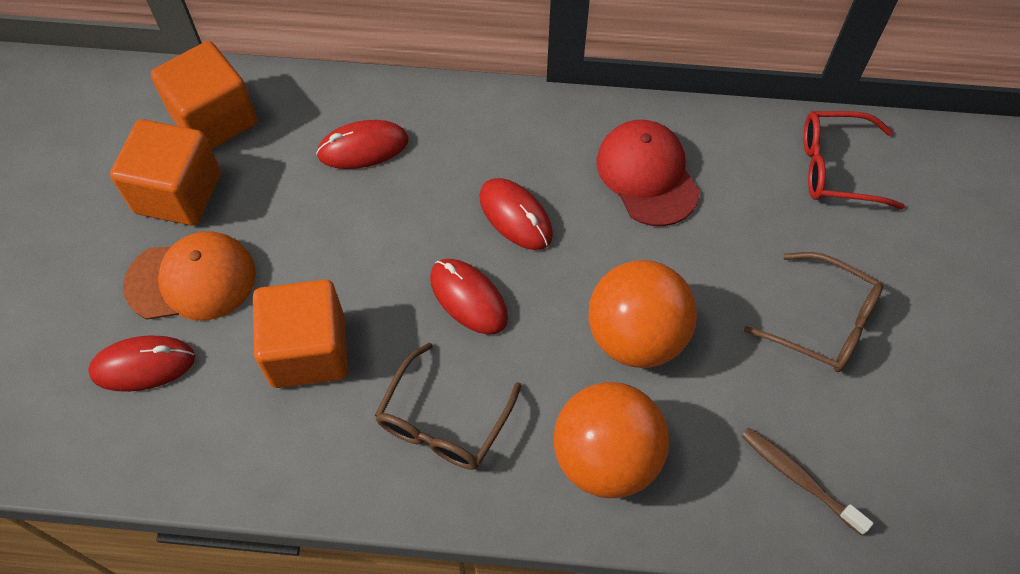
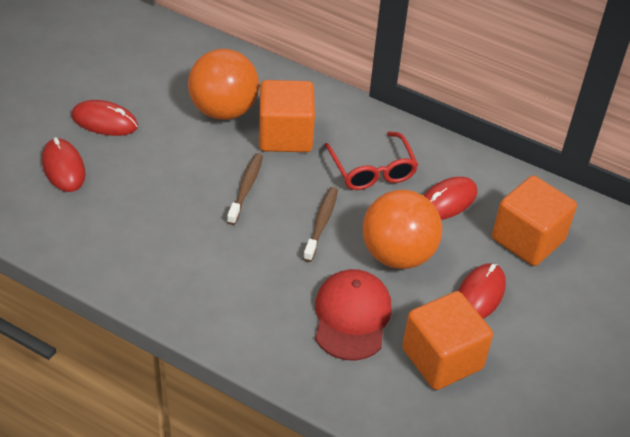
brown glasses: [375,342,521,470] [744,252,883,372] = 2 -> none = 0
brown toothbrush: [741,427,874,536] = 1 -> [227,153,263,225] [303,187,338,262] = 2
orange cap: [123,231,256,320] = 1 -> none = 0

